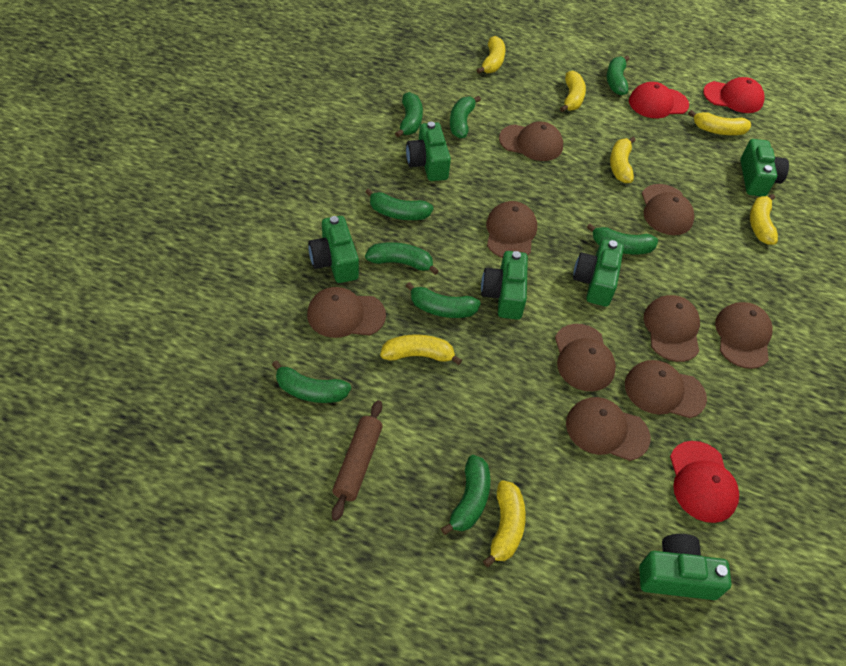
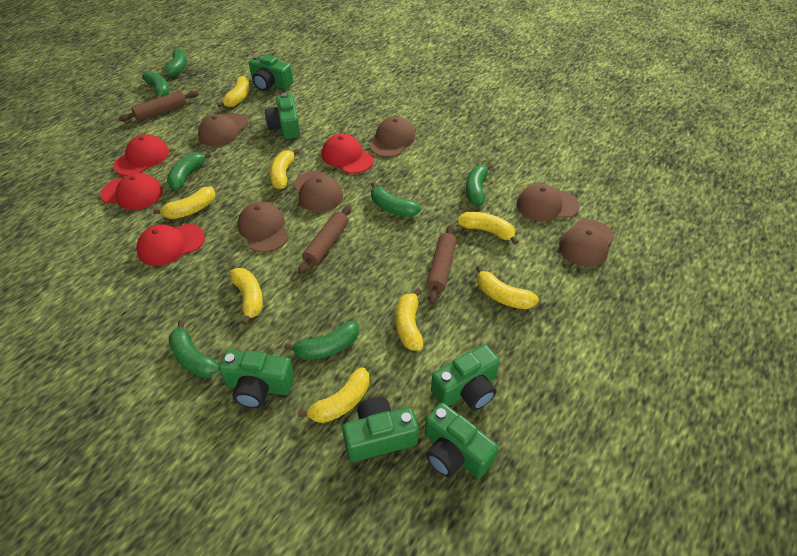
brown cap: [307,287,386,338] [486,201,537,258] [499,121,563,161] [555,324,616,391] [566,397,651,461] [625,360,707,418] [642,184,695,235] [644,295,700,362] [715,302,773,369] = 9 -> [198,113,248,146] [237,202,289,252] [293,171,343,212] [369,117,415,157] [517,184,580,222] [559,220,614,267] = 6
brown rolling pin: [332,400,383,521] = 1 -> [119,91,198,122] [298,205,351,275] [426,225,457,304] = 3
green banana: [272,361,351,403] [365,189,433,220] [365,242,439,275] [395,92,423,137] [406,282,481,318] [441,455,490,535] [450,96,481,139] [587,223,658,254] [607,56,630,95] = 9 -> [142,71,170,99] [160,48,187,77] [167,152,212,190] [168,320,219,378] [284,321,359,360] [371,182,421,217] [466,164,493,205] = 7
red cap: [629,82,689,118] [670,441,739,523] [703,77,764,113] = 3 -> [100,173,163,210] [113,134,169,176] [136,224,205,266] [322,134,374,174] = 4
yellow banana: [380,334,462,365] [477,36,505,74] [483,480,526,567] [560,71,586,112] [610,137,636,183] [688,110,751,135] [750,194,778,245] = 7 -> [153,187,216,219] [217,76,250,107] [229,268,263,325] [270,148,299,189] [298,367,370,423] [396,288,423,351] [457,212,519,245] [476,265,539,309] = 8

